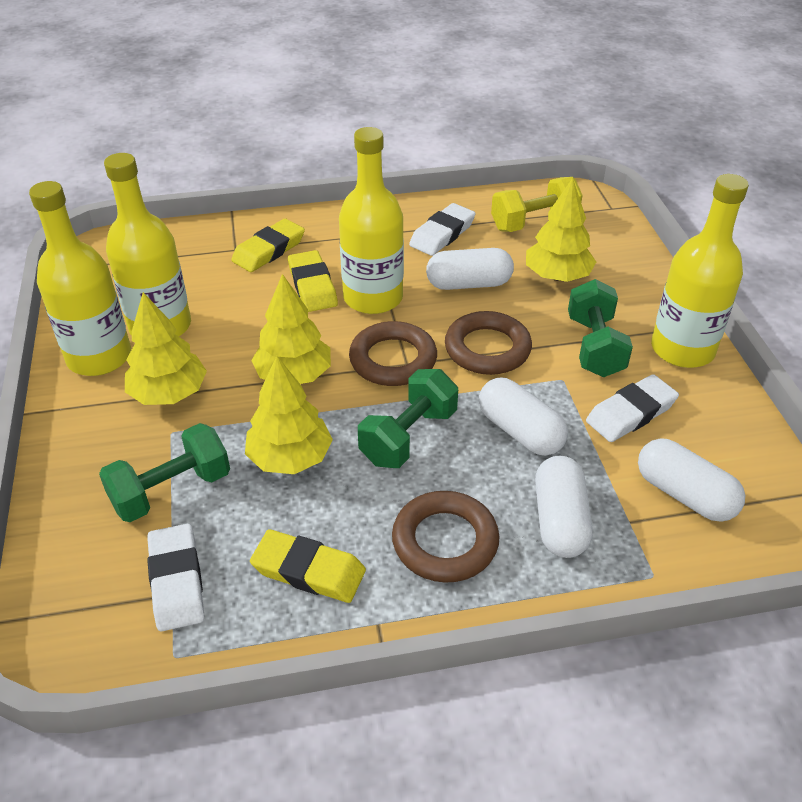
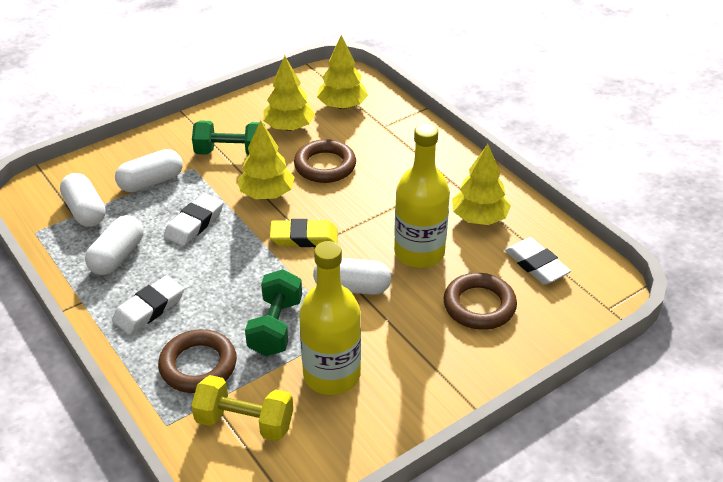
green dumbbell: [99,423,230,522] [358,369,458,468] [568,279,633,377] = 3 -> [192,121,265,155] [245,269,302,356] = 2
yellow bottle: [29,181,131,376] [104,153,191,336] [339,127,404,314] [651,174,749,368] = 4 -> [299,241,361,395] [394,123,450,268] = 2
yellow eraser: [231,219,305,272] [250,529,366,603] [288,250,338,312] = 3 -> [270,219,337,247] = 1

